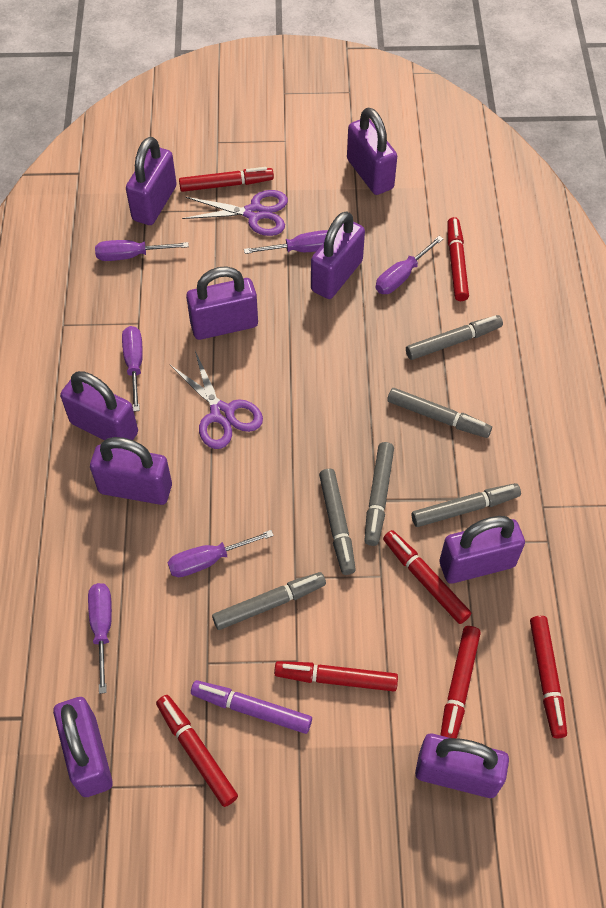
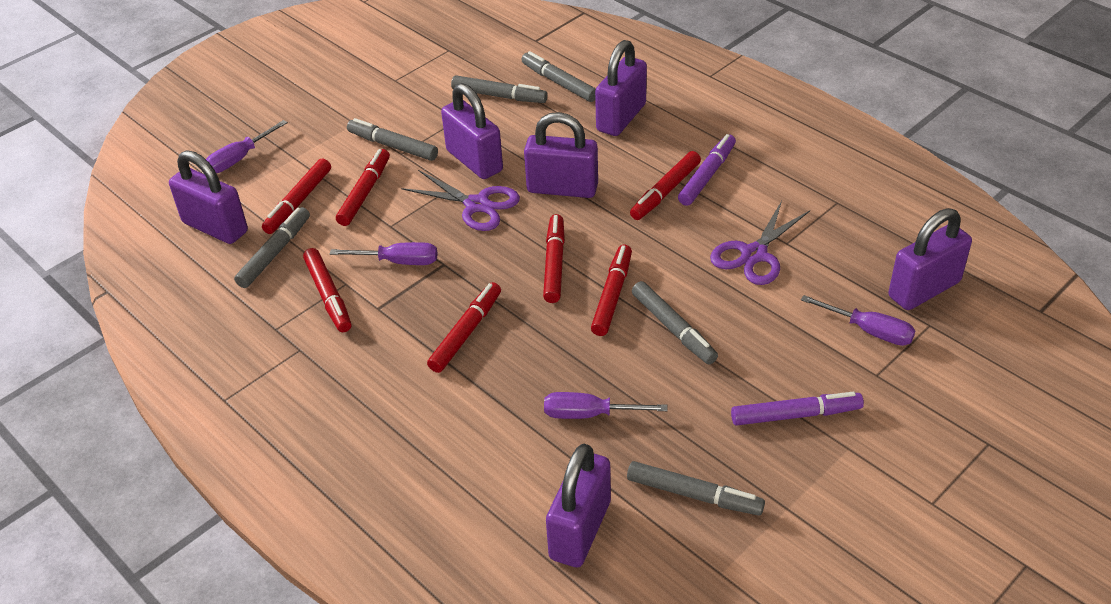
purple marker: [191,680,312,734] = 1 -> [678,134,736,206] [731,392,864,426] = 2
purple padlock: [53,697,113,797] [60,371,138,441] [90,437,172,505] [126,137,177,225] [186,266,258,340] [311,211,365,299] [347,108,397,195] [415,734,509,798] [440,516,525,584] = 9 -> [169,150,248,244] [441,83,503,179] [524,112,598,198] [546,444,611,567] [595,40,647,136] [888,208,972,310] = 6
purple screwdriver: [88,583,112,694] [95,240,189,261] [122,326,143,412] [167,530,274,577] [244,230,328,254] [375,236,443,294] = 6 -> [206,120,288,173] [330,242,438,265] [544,392,667,419] [801,295,915,346] = 4

